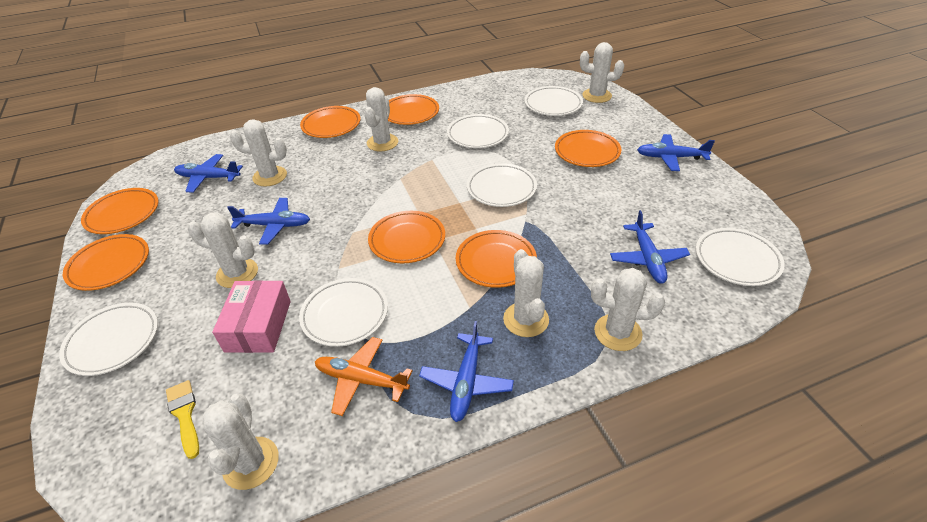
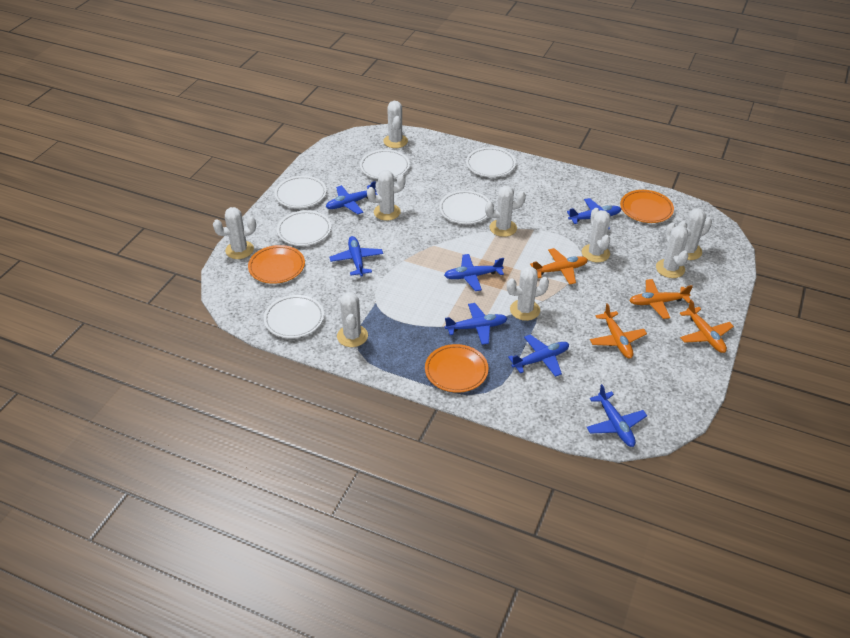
blue plane: [174,154,243,193] [227,198,310,245] [419,321,514,422] [610,210,690,284] [637,134,715,171] = 5 -> [326,181,378,214] [330,236,383,277] [444,254,504,291] [445,303,508,345] [508,334,569,377] [567,198,621,230] [586,384,647,447] = 7
orange plane: [315,337,413,416] = 1 -> [530,248,588,285] [590,303,647,359] [629,279,693,319] [680,300,734,353] = 4
orange plate: [63,234,149,291] [81,188,159,234] [300,106,361,138] [368,211,445,263] [388,94,439,125] [456,230,537,288] [555,130,621,167] = 7 -> [248,245,305,284] [425,344,488,393] [620,190,674,223] = 3
pink box: [212,280,291,353] = 1 -> none = 0
white cactus: [188,212,258,288] [202,394,279,490] [230,119,287,186] [364,87,398,152] [503,249,549,337] [580,42,624,103] [591,268,665,351] = 7 -> [213,207,256,259] [337,292,368,347] [367,170,405,221] [383,101,408,148] [485,186,526,237] [507,266,549,321] [582,208,610,262] [656,223,688,278] [678,208,712,260] = 9
yellow brush: [166,380,199,459] = 1 -> none = 0

